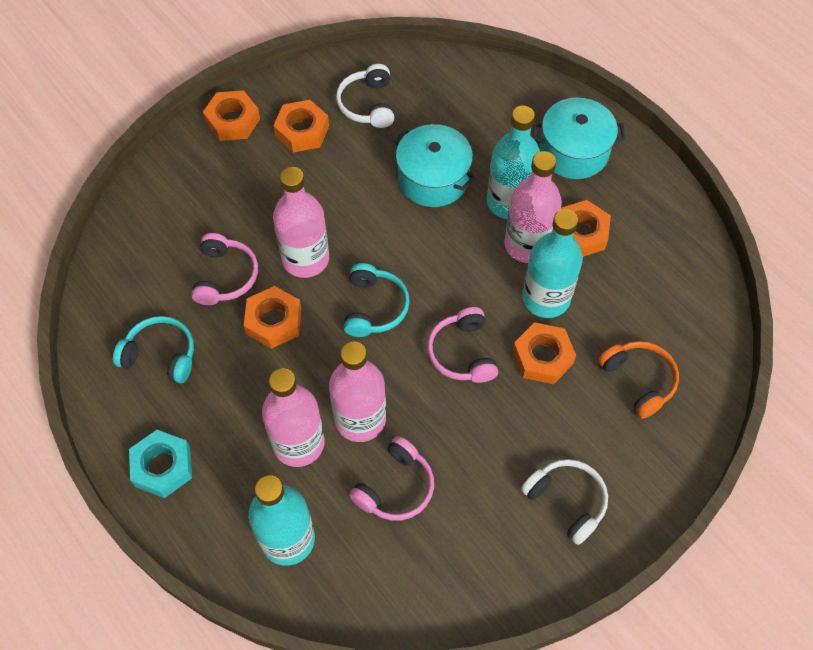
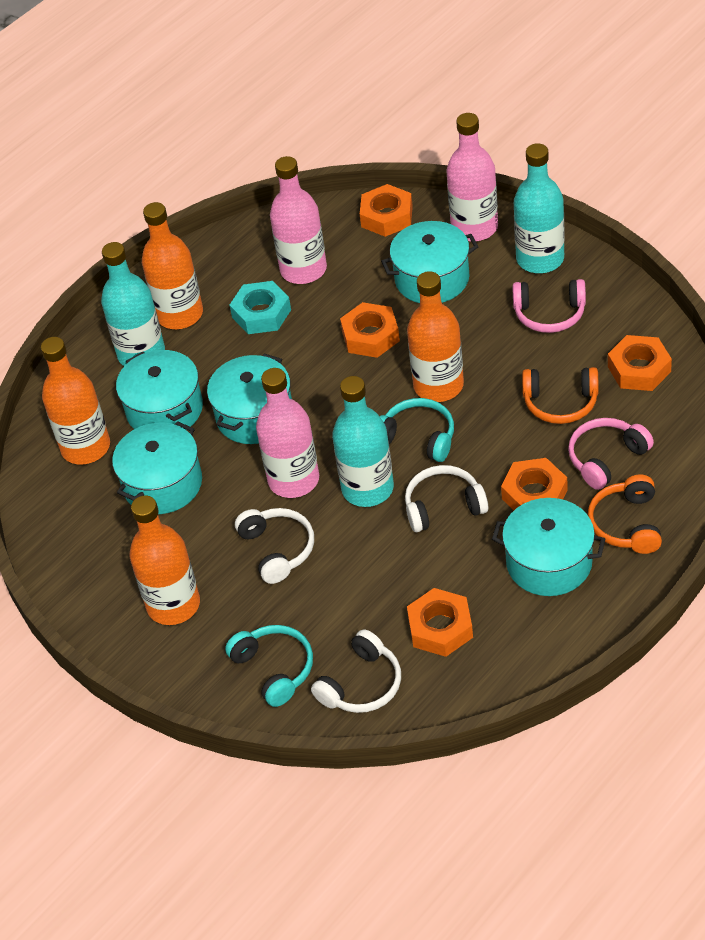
orange bottle: none = 0 -> [41,337,110,465] [130,496,200,625] [142,202,203,329] [407,271,464,402] = 4
orange headphones: [598,341,679,419] = 1 -> [522,367,599,424] [588,475,662,554] = 2
pink bottle: [262,368,325,467] [273,167,329,278] [329,342,386,442] [504,151,562,263] = 4 -> [256,368,319,498] [270,156,327,284] [446,113,498,241] = 3
pink headphones: [191,233,258,305] [349,436,434,521] [427,307,498,383] = 3 -> [512,279,586,333] [568,418,654,490] = 2
turquoise pot: [393,124,476,207] [533,98,626,179] = 2 -> [112,421,202,514] [116,350,203,429] [207,353,292,444] [381,221,478,303] [492,498,605,596] = 5
white headphones: [336,64,394,128] [521,459,608,545] = 2 -> [235,508,314,584] [311,629,401,713] [405,465,488,532] = 3

